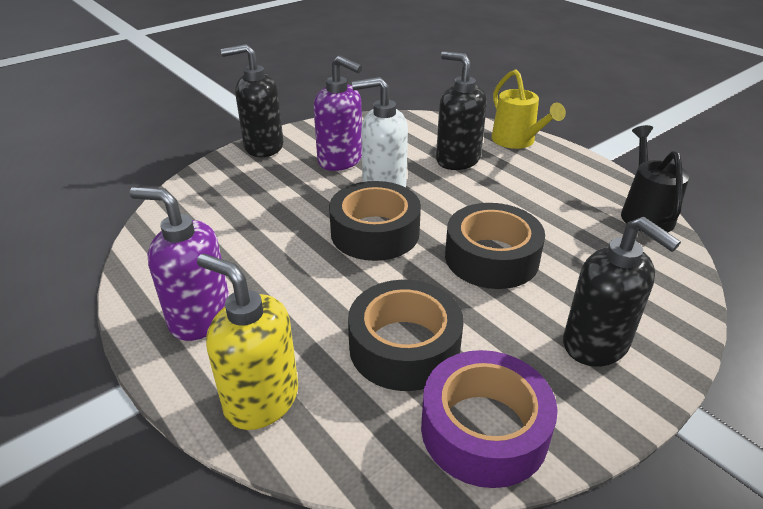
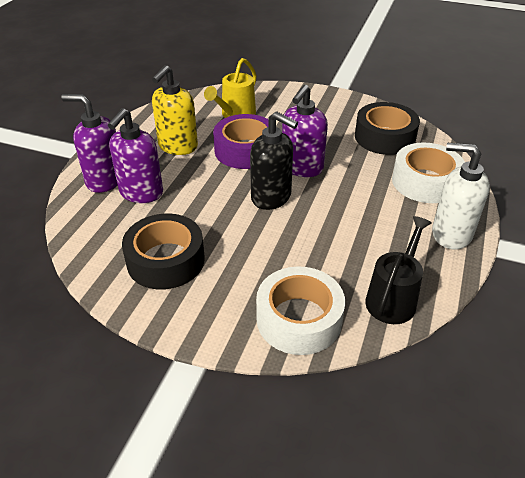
black soap dispenser: [221,44,284,157] [436,51,487,170] [563,217,681,366] = 3 -> [250,111,298,210] = 1
black tape: [329,181,421,261] [348,280,464,391] [445,203,545,289] = 3 -> [122,214,205,290] [355,102,420,155] = 2
purple soap dispenser: [130,187,229,341] [314,56,362,171] = 2 -> [61,94,118,193] [108,108,163,203] [282,85,328,177] = 3
white tape: none = 0 -> [256,266,345,355] [392,143,465,203] = 2

